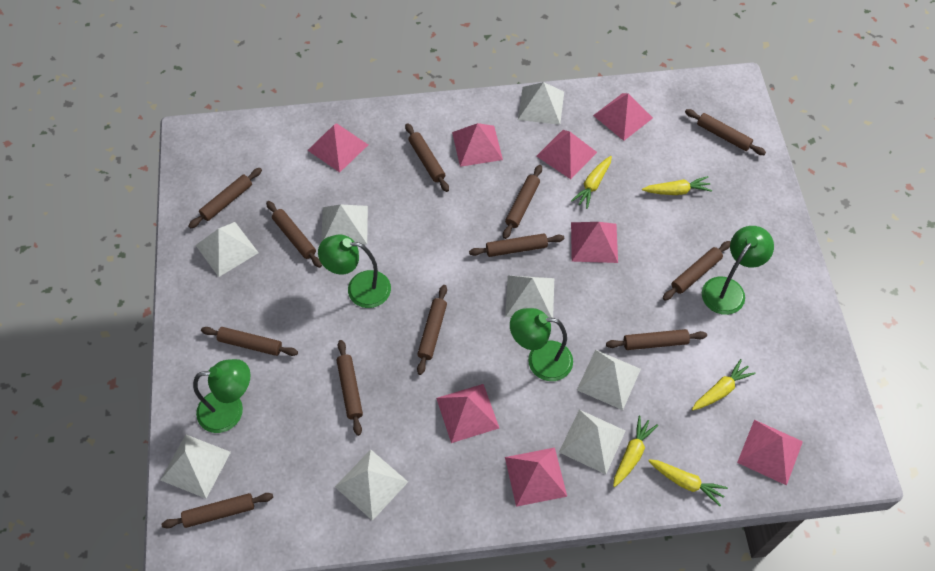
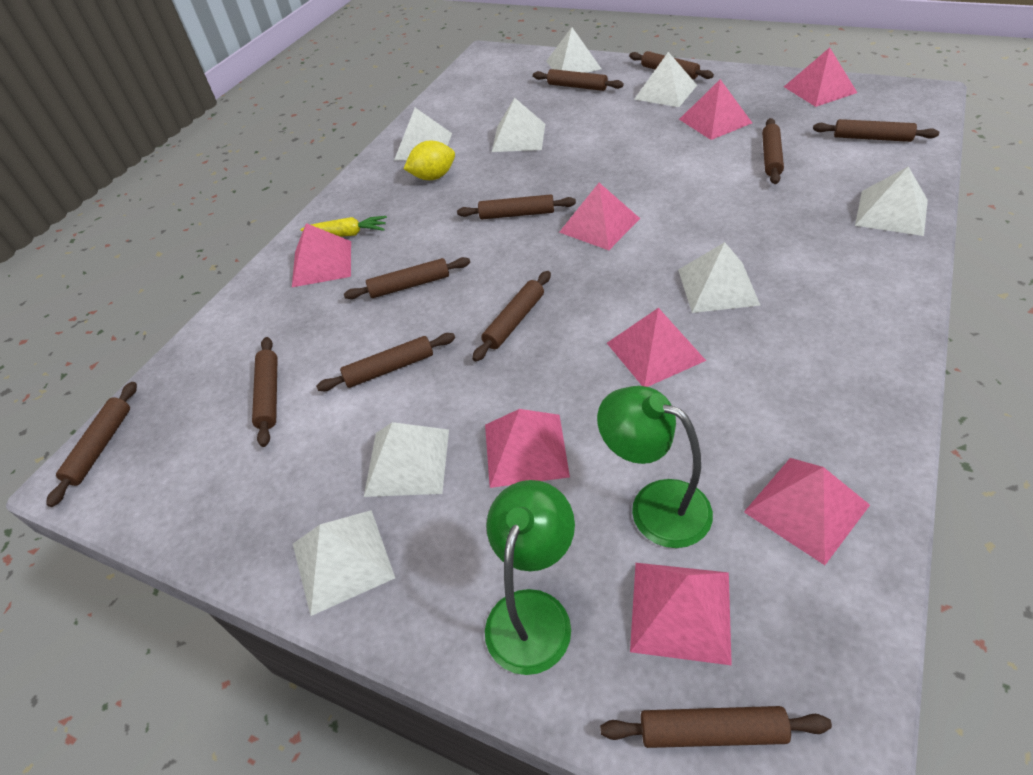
brown rolling pin: [162,493,273,529] [189,168,262,229] [201,327,298,356] [266,201,322,268] [337,340,363,436] [405,123,449,192] [417,285,447,375] [469,233,564,257] [503,165,542,239] [606,329,707,350] [663,241,730,301] [685,109,766,155] = 12 -> [46,382,137,507] [252,337,278,447] [316,333,455,391] [344,257,470,299] [457,194,576,219] [472,271,551,362] [533,69,624,91] [600,706,832,748] [629,51,714,79] [762,118,784,184] [813,119,939,142] = 11
green lamp: [193,359,250,433] [318,235,391,308] [510,308,573,381] [702,226,774,315] = 4 -> [485,480,575,675] [597,386,713,548] = 2
yellow carrot: [571,156,612,209] [613,416,658,487] [642,176,712,195] [648,459,728,506] [692,359,755,410] = 5 -> [300,216,387,237] = 1
yellow lemon: none = 0 -> [404,140,455,180] = 1

